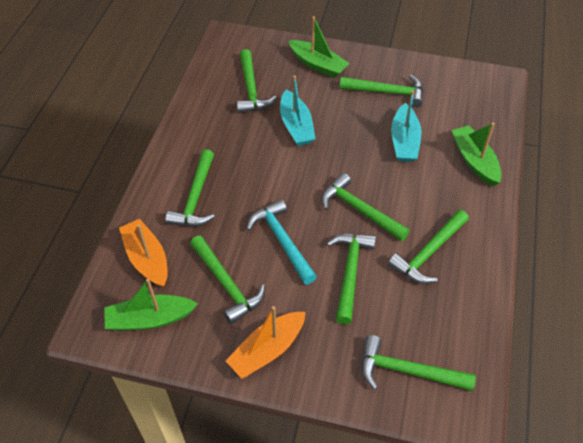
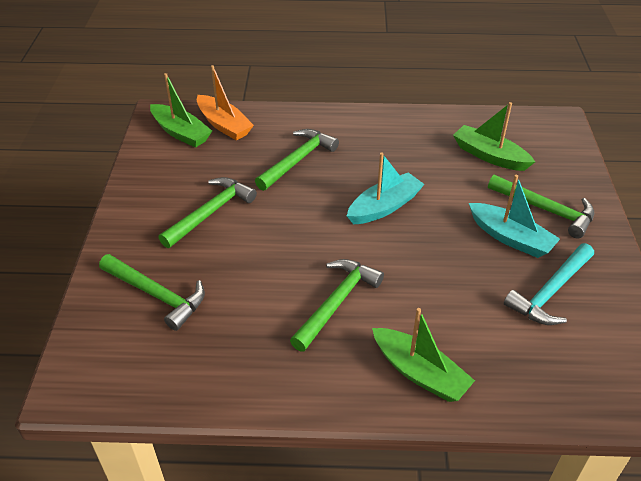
green hammer: [165,149,215,226] [190,236,265,324] [237,49,277,113] [322,173,410,242] [326,233,376,324] [340,75,423,108] [362,335,476,391] [388,210,469,284] = 8 -> [99,254,205,331] [159,177,257,248] [255,129,339,191] [290,259,384,352] [488,175,594,238] = 5
orange boat: [119,219,168,288] [226,306,306,379] = 2 -> [197,65,254,140] = 1

